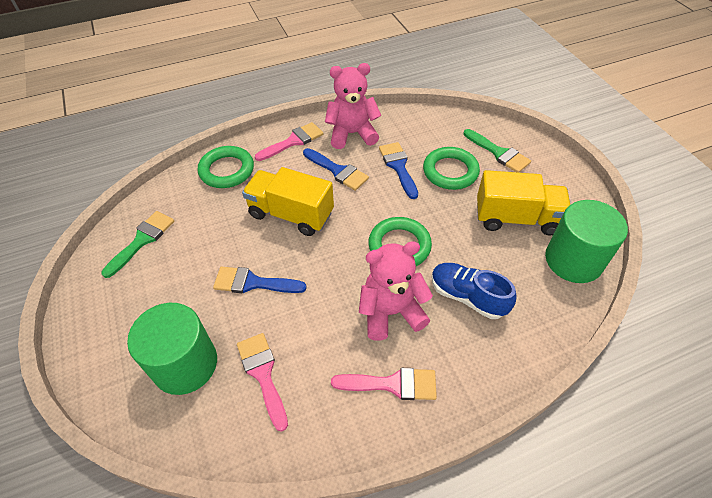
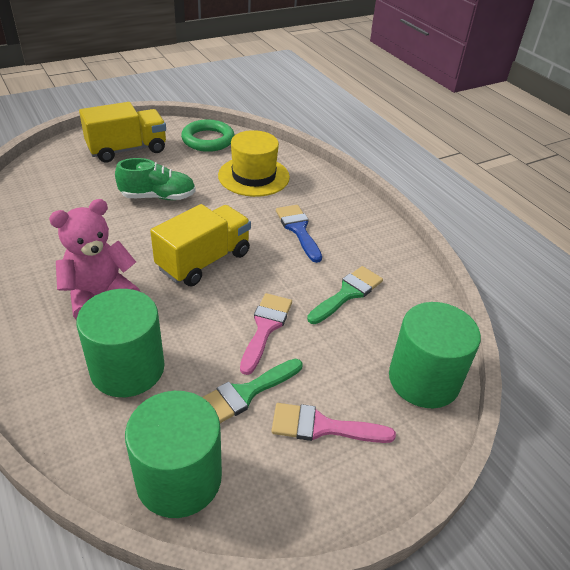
blue brush: [213,267,307,293] [303,148,369,191] [379,142,418,199] = 3 -> [276,205,322,263] = 1
blue shoe: [431,263,517,319] = 1 -> none = 0
green cylinder: [127,303,217,395] [545,200,628,283] = 2 -> [76,289,165,397] [125,391,222,518] [389,302,481,408] = 3
green ring: [198,146,254,188] [369,217,432,266] [423,147,480,190] = 3 -> [181,120,235,152] = 1
green shoe: none = 0 -> [115,158,196,200] = 1
pink brush: [237,333,288,432] [255,122,323,161] [331,368,437,400] = 3 -> [240,293,292,375] [271,403,396,443] = 2
pink teddy bear: [325,63,381,149] [359,241,433,341] = 2 -> [49,199,141,319] = 1
yellow hat: none = 0 -> [218,130,290,197] = 1

